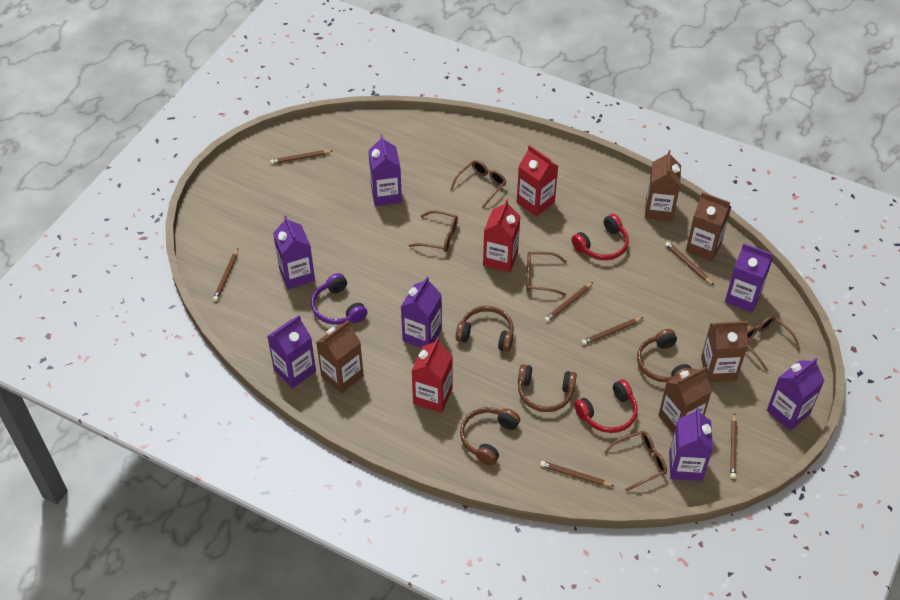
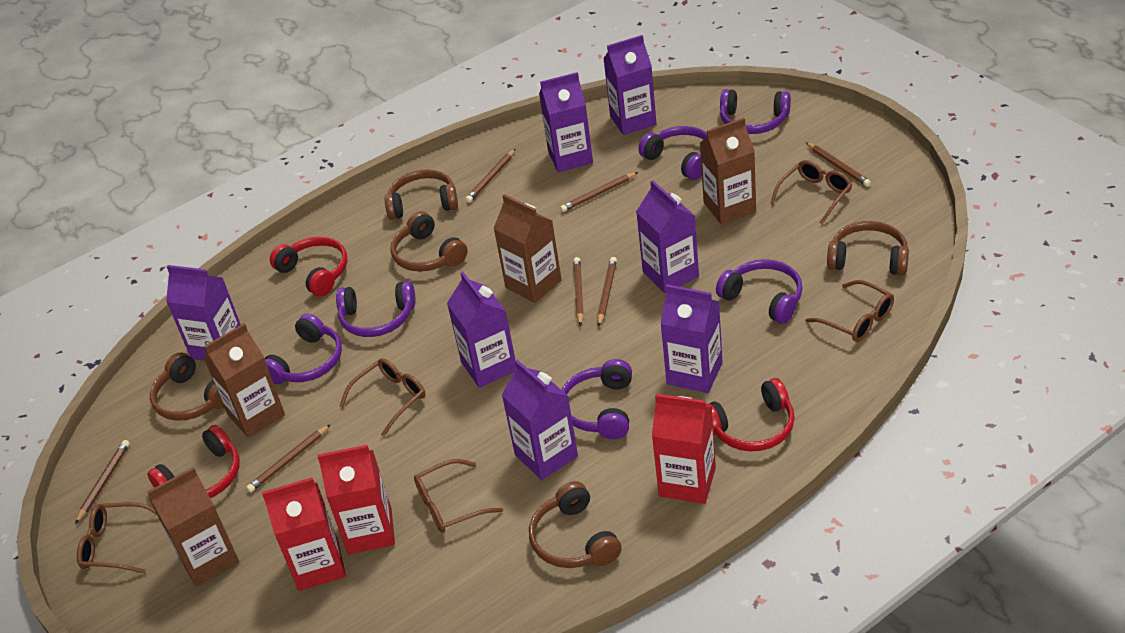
brown carton: [316,320,364,394] [645,150,681,221] [659,367,712,434] [686,192,732,261] [701,321,749,382] = 5 -> [147,467,239,586] [203,323,285,438] [493,194,562,303] [700,118,756,224] = 4
brown headphones: [456,306,514,352] [460,407,520,465] [518,364,577,412] [637,329,692,382] = 4 -> [150,353,224,421] [385,169,458,220] [390,211,468,272] [529,481,622,568] [827,221,909,276] = 5
purple headphones: [311,273,367,325] = 1 -> [265,314,342,384] [336,281,415,337] [561,359,632,439] [639,126,707,180] [716,259,803,324] [720,89,791,134] = 6
red headphones: [572,214,629,260] [574,379,638,433] = 2 -> [147,425,240,498] [270,237,348,296] [706,378,795,451] = 3

